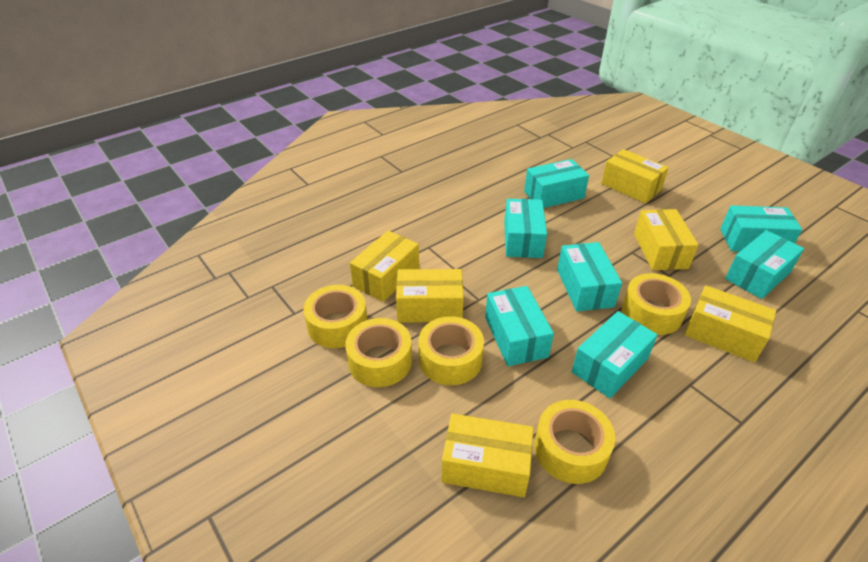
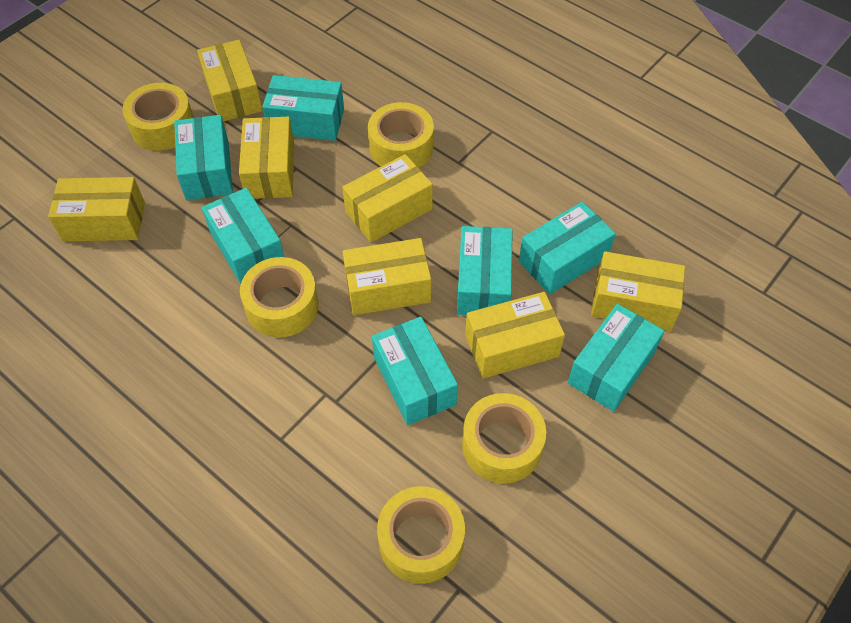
yellow box: [350,231,419,302] [396,269,464,322] [442,413,533,497] [601,149,669,203] [634,209,699,270] [684,285,776,362] = 6 -> [48,177,145,241] [197,40,262,121] [239,117,294,199] [342,154,433,243] [343,238,431,315] [465,292,565,379] [591,251,685,331] = 7

